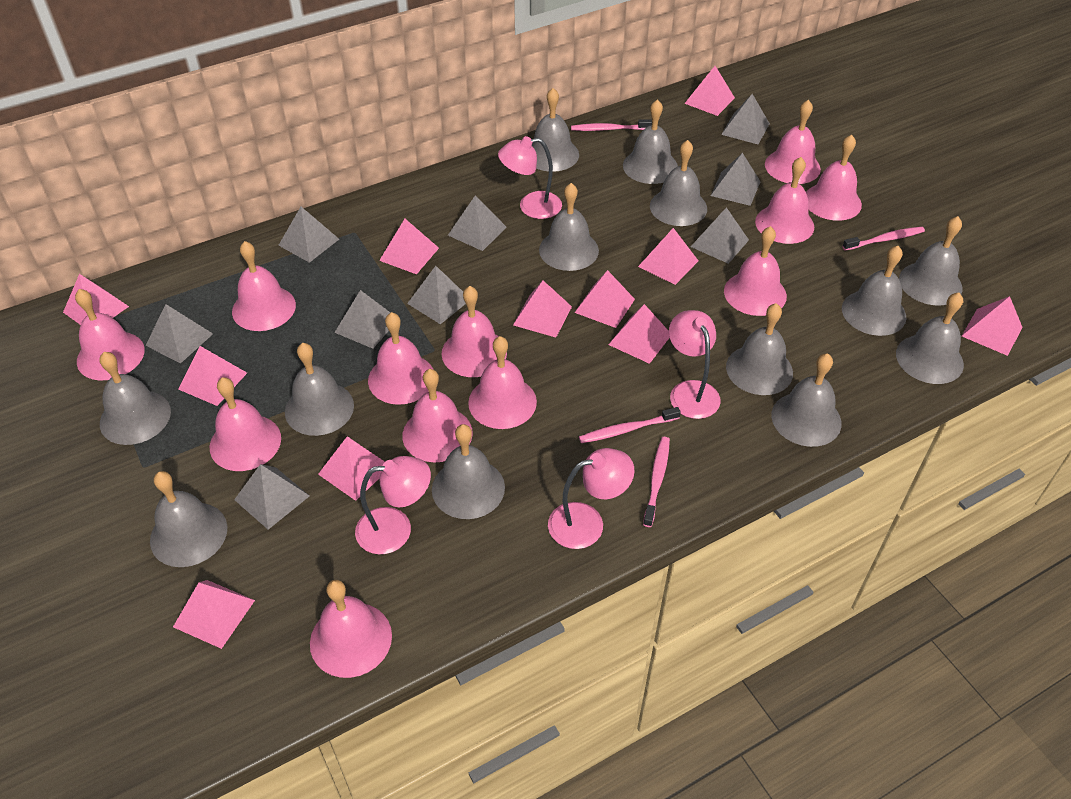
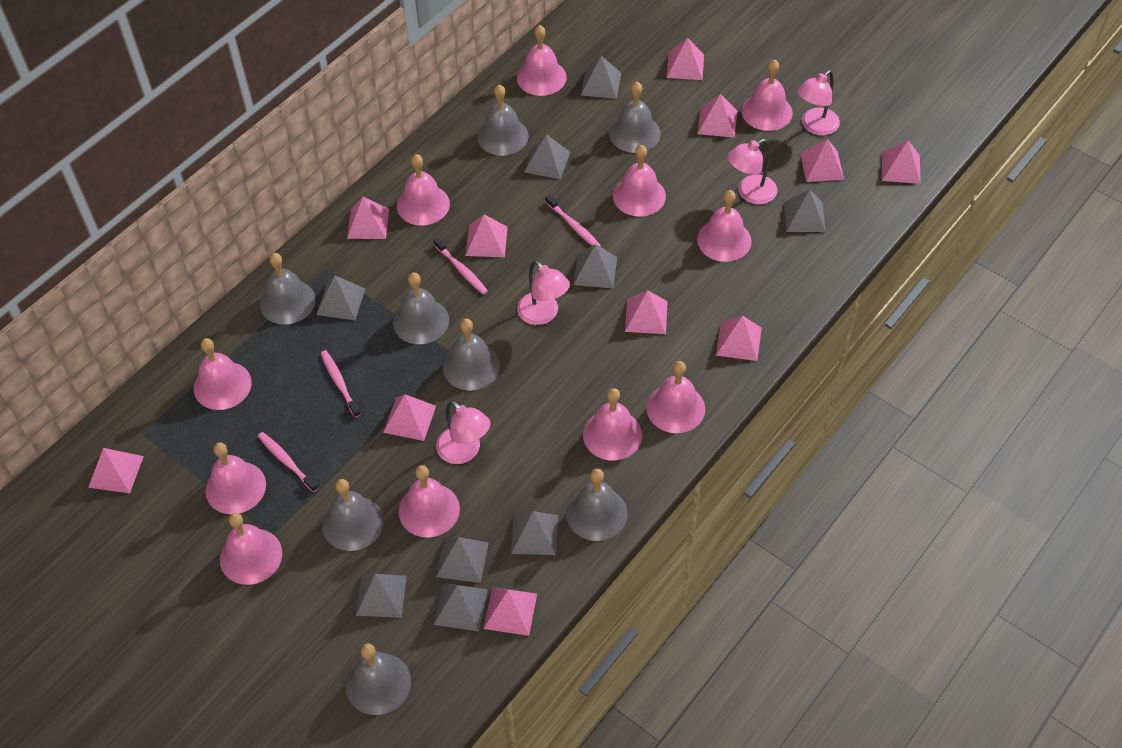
grey bell: [100,352,171,445] [150,471,227,567] [285,343,354,436] [432,424,505,519] [532,88,579,172] [539,183,599,271] [623,99,678,184] [650,140,707,226] [726,303,793,395] [771,353,842,447] [842,246,906,336] [896,292,964,384] [899,216,962,306] = 13 -> [260,253,316,325] [322,479,384,551] [345,644,411,715] [393,273,449,344] [443,318,500,391] [477,85,529,156] [566,469,628,541] [609,82,661,153] = 8
pink bell: [75,289,145,380] [210,377,281,471] [232,241,296,331] [310,580,392,678] [368,312,434,405] [402,369,473,463] [441,286,507,377] [468,336,537,429] [724,226,787,316] [755,157,814,244] [765,100,821,184] [806,135,862,221] = 12 -> [194,338,252,410] [205,442,266,514] [220,513,282,585] [397,154,450,226] [399,465,460,538] [517,25,567,96] [583,388,642,460] [613,145,666,217] [646,361,705,433] [697,190,752,262] [742,59,793,131] = 11

